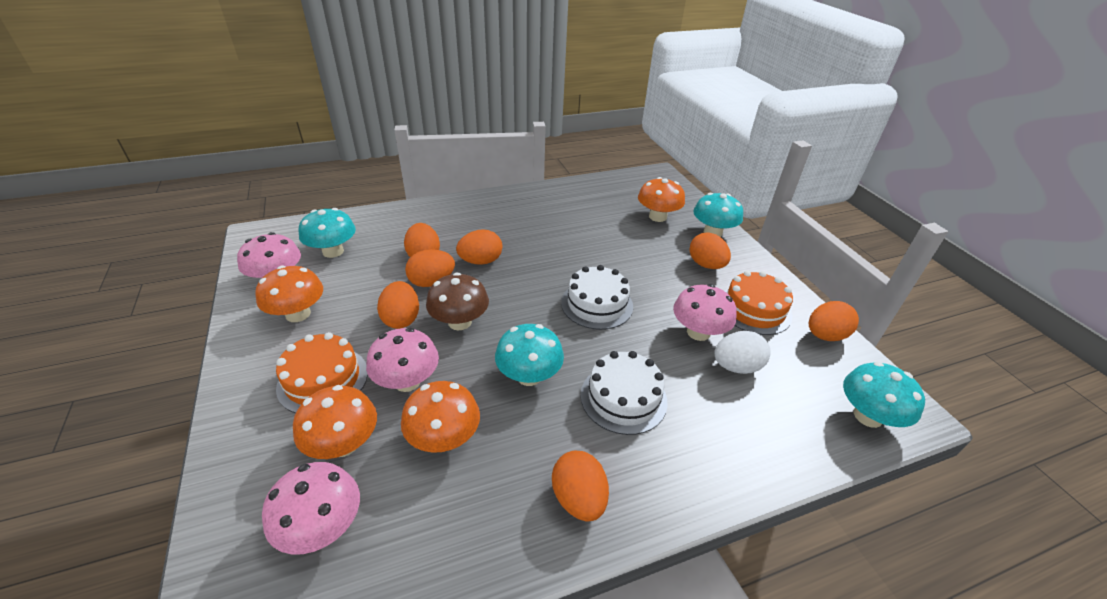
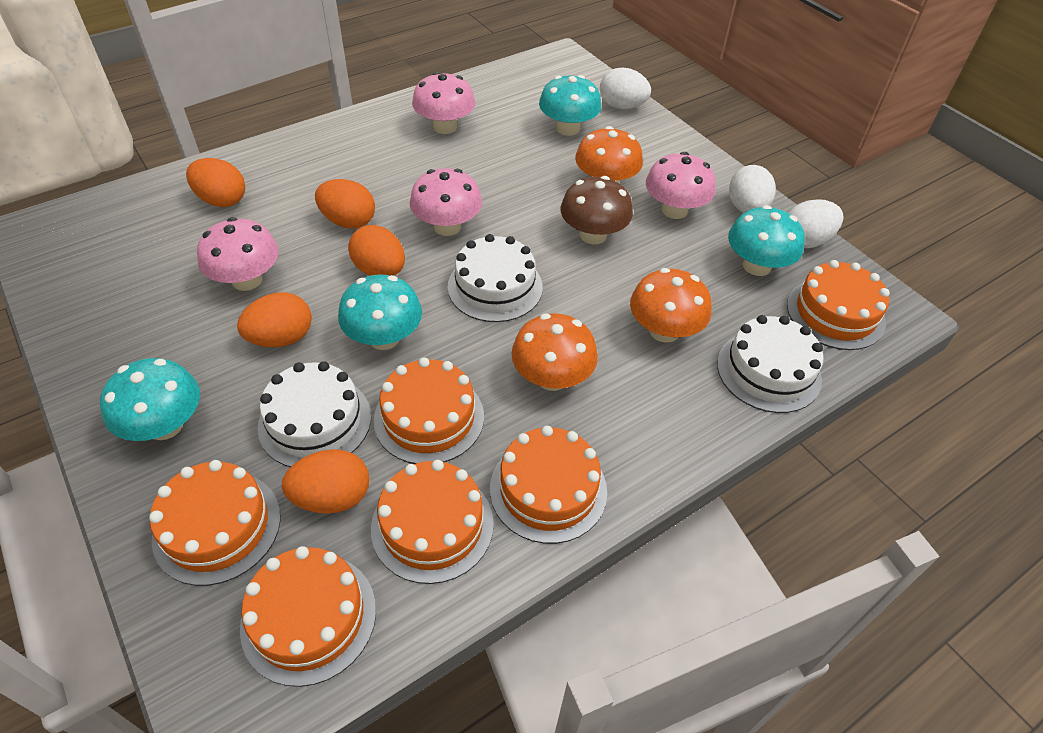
orange cake: [276,332,368,413] [725,271,793,335] = 2 -> [149,460,281,586] [240,546,376,687] [371,460,494,584] [373,357,484,464] [490,426,607,544] [787,260,890,350] = 6
orange egg: [377,281,419,329] [404,223,440,257] [405,249,455,287] [456,229,502,265] [552,451,609,522] [689,232,731,269] [809,301,859,341] = 7 -> [186,158,245,207] [237,292,312,347] [282,449,369,514] [315,179,375,229] [348,225,405,276] = 5
orange mushroom: [255,266,323,322] [293,385,377,459] [401,381,480,453] [638,177,685,222] = 4 -> [511,313,598,391] [575,126,643,183] [630,268,712,343] = 3
white cake: [561,265,633,330] [581,351,668,435] = 2 -> [258,361,371,467] [448,234,543,322] [717,315,824,413] = 3
white egg: [714,331,771,374] = 1 -> [600,68,651,109] [729,165,776,213] [788,199,844,248] = 3

